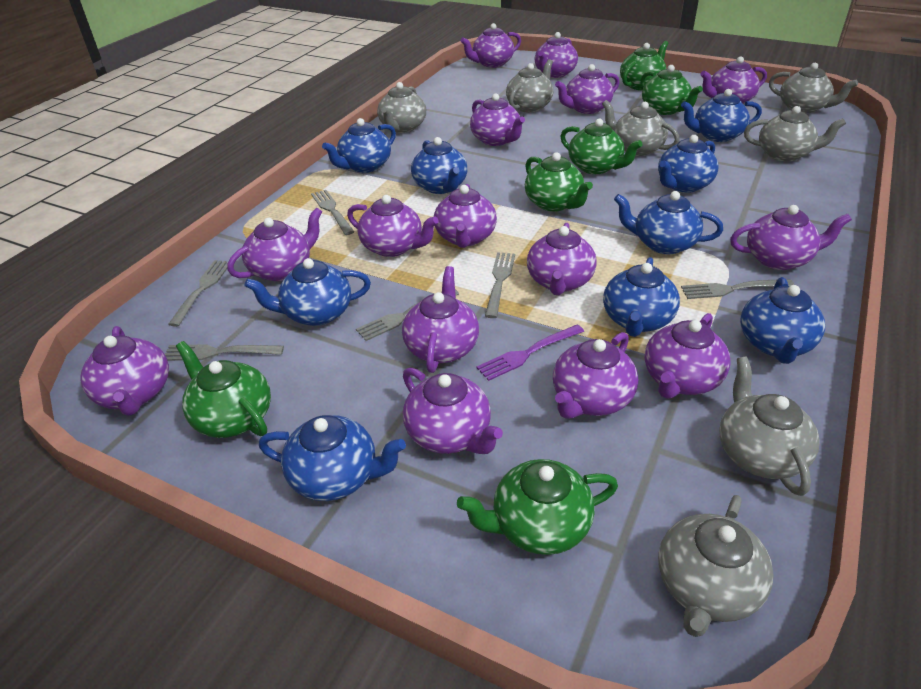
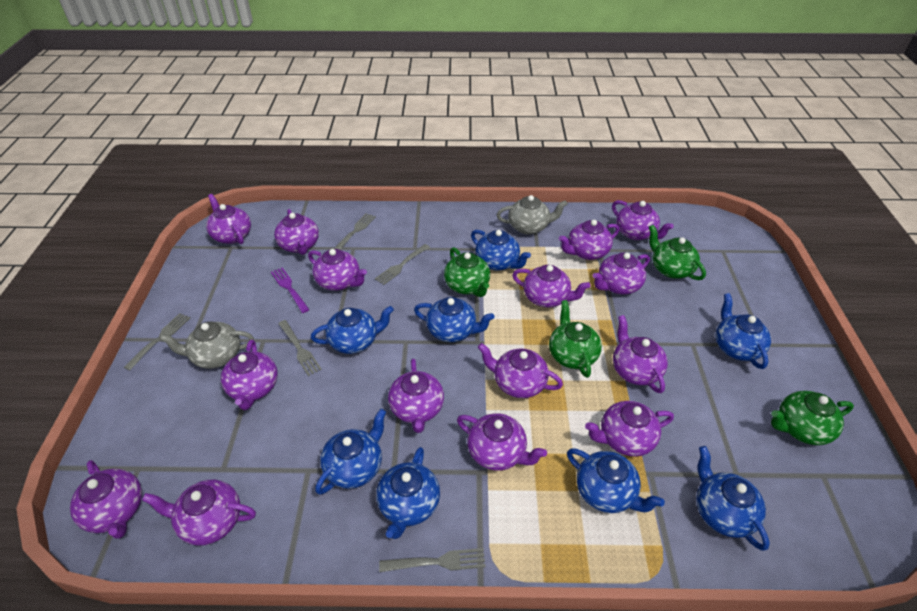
blue teapot: [245,258,371,326] [259,415,406,501] [322,118,396,173] [411,137,468,194] [603,257,680,337] [614,191,723,254] [658,135,718,193] [681,89,762,142] [740,277,825,364] = 9 -> [311,306,394,354] [315,409,386,495] [376,447,440,539] [414,297,495,342] [471,230,531,271] [567,448,665,513] [696,446,770,551] [715,293,771,369] = 8
green teapot: [176,341,271,438] [457,459,618,555] [525,152,593,211] [560,119,643,174] [620,41,668,90] [641,65,703,115] = 6 -> [444,247,490,297] [549,300,602,378] [649,225,706,280] [771,391,854,445] = 4
grey fork: [165,344,284,361] [168,260,228,327] [311,190,354,235] [356,289,459,341] [485,252,515,318] [681,279,794,299] = 6 -> [124,313,190,371] [278,320,322,376] [334,213,376,250] [375,244,430,285] [379,548,486,572] = 5
grey teapot: [377,82,426,133] [506,59,553,113] [602,100,680,156] [658,495,774,637] [719,357,819,496] [744,106,846,162] [769,63,858,113] = 7 -> [159,322,254,369] [497,195,568,235] = 2

